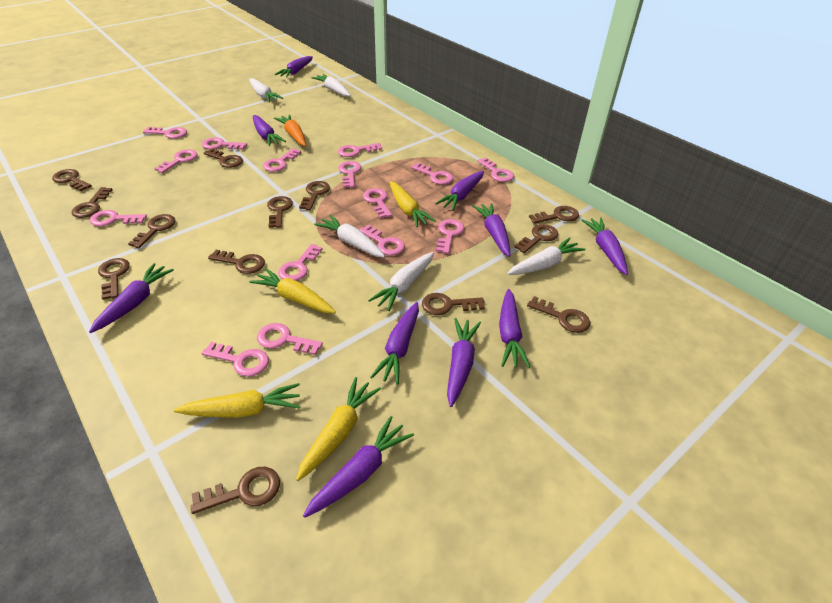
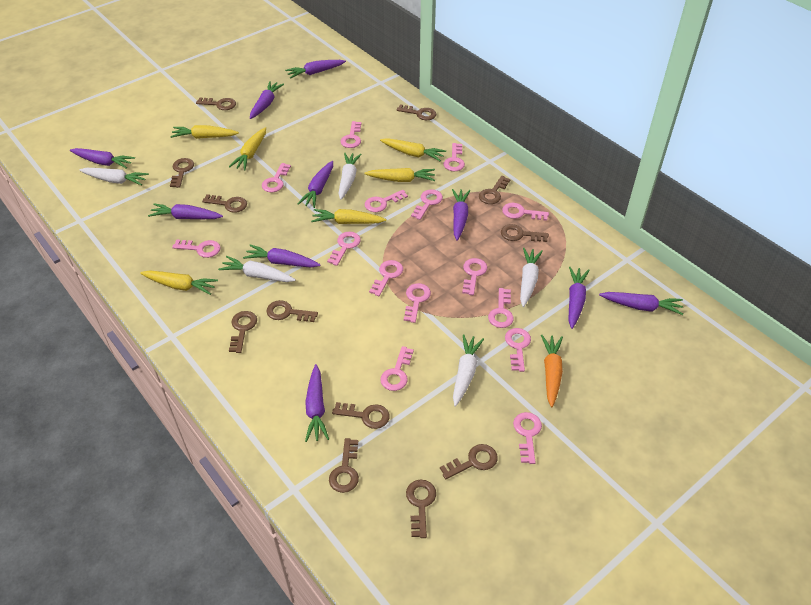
brown key: [52,169,92,191] [72,187,112,218] [98,258,130,300] [128,214,176,248] [191,467,280,514] [203,148,243,168] [208,250,265,274] [267,196,293,228] [299,181,330,210] [422,293,485,315] [514,224,558,253] [527,296,590,333] [529,206,579,224] = 13 -> [170,158,194,188] [196,97,236,110] [202,194,247,213] [229,311,257,353] [267,300,318,322] [329,438,359,493] [332,402,390,429] [396,104,436,120] [406,479,436,538] [440,444,498,480] [479,176,511,204] [501,224,549,242] = 12
yellow carrot: [174,383,301,418] [249,268,336,314] [296,377,381,481] [390,181,436,227] = 4 -> [140,270,218,295] [170,125,239,139] [229,127,266,170] [311,209,387,224] [364,168,435,182] [380,138,446,161] = 6

